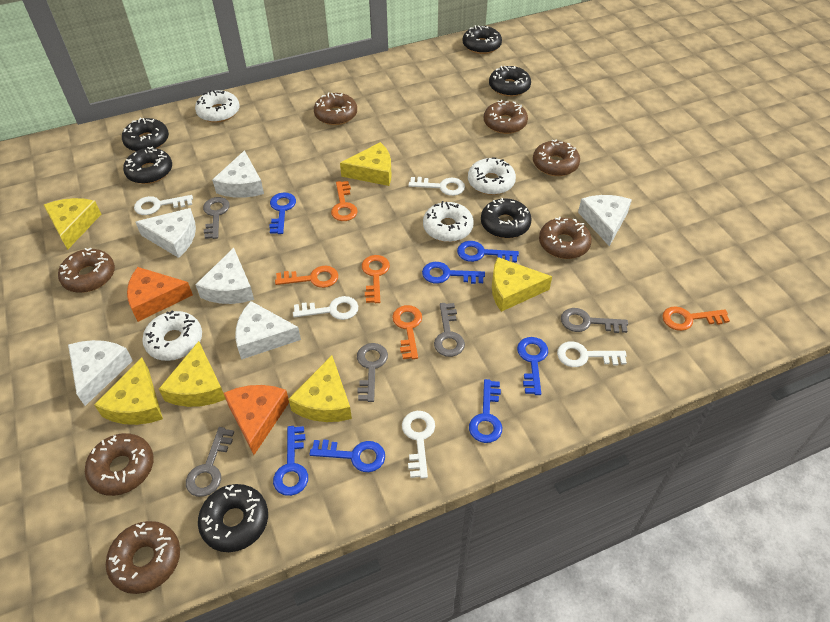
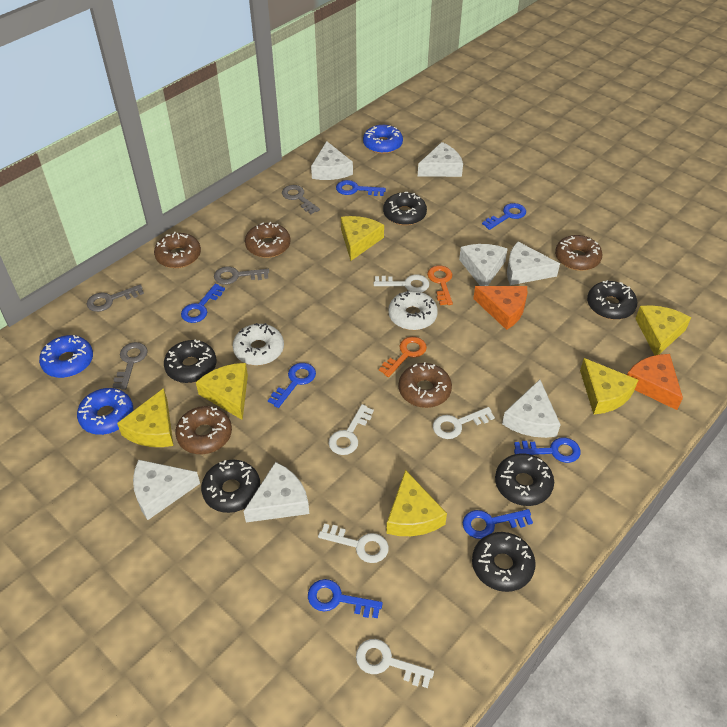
blue donut: none = 0 -> [39,335,93,378] [77,388,133,435] [363,125,403,154] = 3
brown donut: [58,248,115,293] [85,433,154,496] [106,521,180,594] [314,92,357,125] [484,100,528,134] [533,139,580,176] [539,217,592,259] = 7 -> [154,232,201,268] [175,406,232,454] [245,222,291,258] [399,362,452,408] [555,235,602,271] = 5
grey key: [186,427,234,497] [203,197,230,239] [357,343,388,402] [434,303,465,357] [561,308,628,333] = 5 -> [87,284,144,312] [113,342,148,390] [214,266,269,285] [282,185,320,214] = 4
orange key: [275,266,338,288] [331,181,358,221] [362,255,390,303] [392,305,422,359] [662,306,730,331] = 5 -> [379,337,427,377] [427,266,453,305] = 2
white cheese: [68,340,133,406] [136,208,196,258] [195,248,254,304] [212,150,264,198] [235,301,301,360] [578,195,632,246] = 6 -> [133,460,200,520] [244,462,309,523] [311,141,353,180] [418,142,463,177] [459,244,507,286] [502,379,561,438] [507,242,560,285] = 7
white donut: [142,310,202,361] [195,90,239,123] [423,201,474,242] [468,157,516,195] = 4 -> [233,323,284,365] [388,291,438,330] = 2

